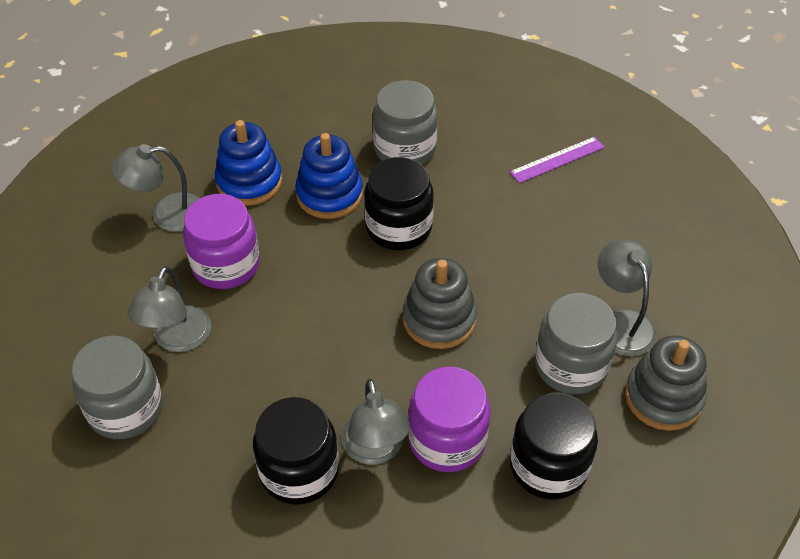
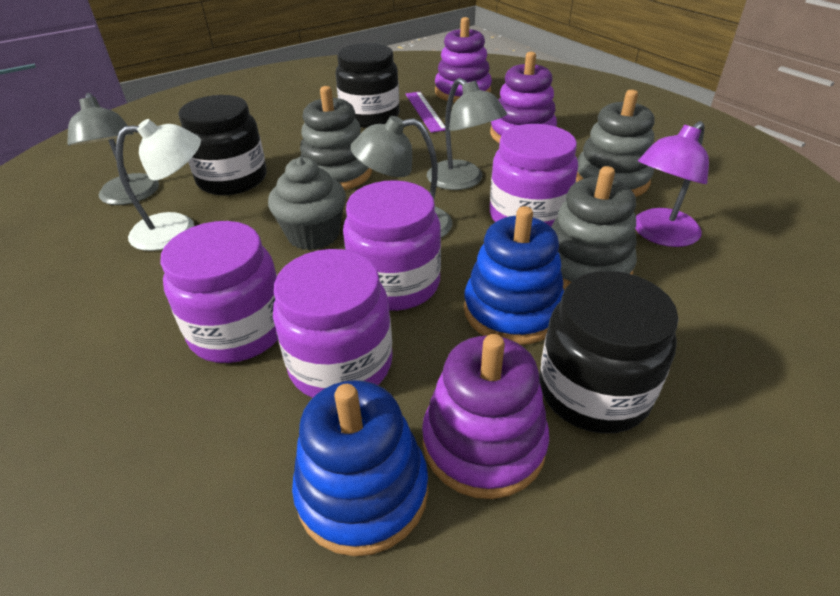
grey cupcake: none = 0 -> [268,157,346,250] = 1
grey jar: [72,336,163,439] [373,80,438,165] [535,293,618,394] = 3 -> none = 0
grey lamp: [111,144,200,232] [128,266,211,352] [342,379,410,465] [598,239,657,356] = 4 -> [67,93,159,205] [351,116,453,238] [427,78,507,190] = 3
grey stacking toy: [403,258,477,349] [625,335,707,431] = 2 -> [300,86,372,190] [551,166,637,290] [576,90,655,197] = 3
purple jar: [183,194,260,289] [408,367,490,472] = 2 -> [160,221,278,363] [273,249,393,398] [343,180,441,311] [490,124,578,227] = 4
purple lamp: none = 0 -> [635,121,709,247] = 1
purple stacking toy: none = 0 -> [422,334,549,499] [435,17,492,102] [490,52,557,143] = 3
white lamp: none = 0 -> [116,119,201,251] = 1

